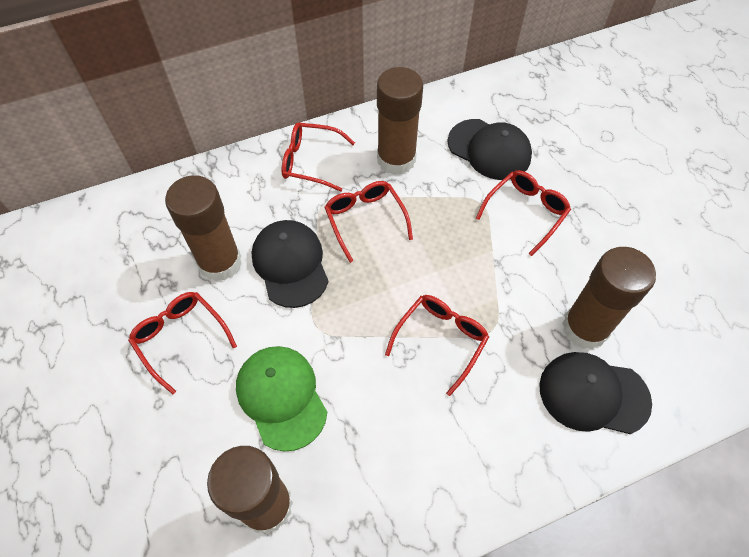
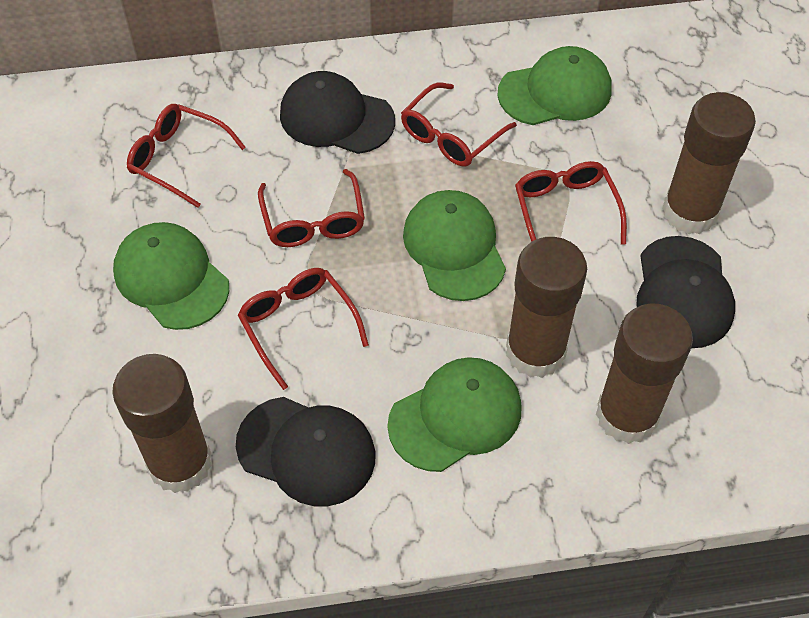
green cap: [236,346,327,451] = 1 -> [113,222,229,330] [387,357,522,472] [403,190,506,301] [498,46,612,125] = 4

